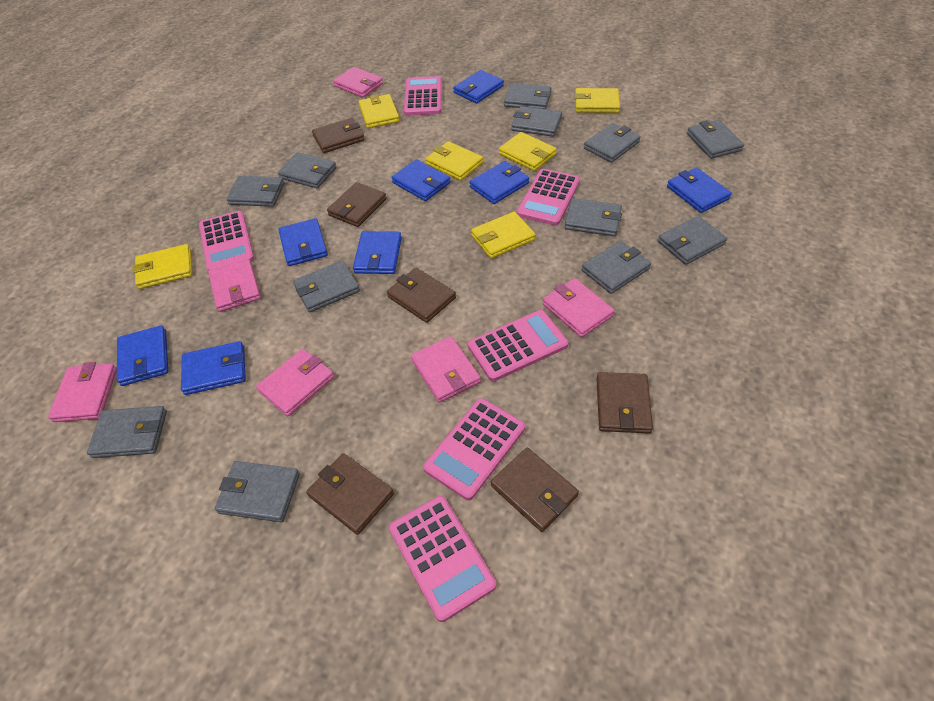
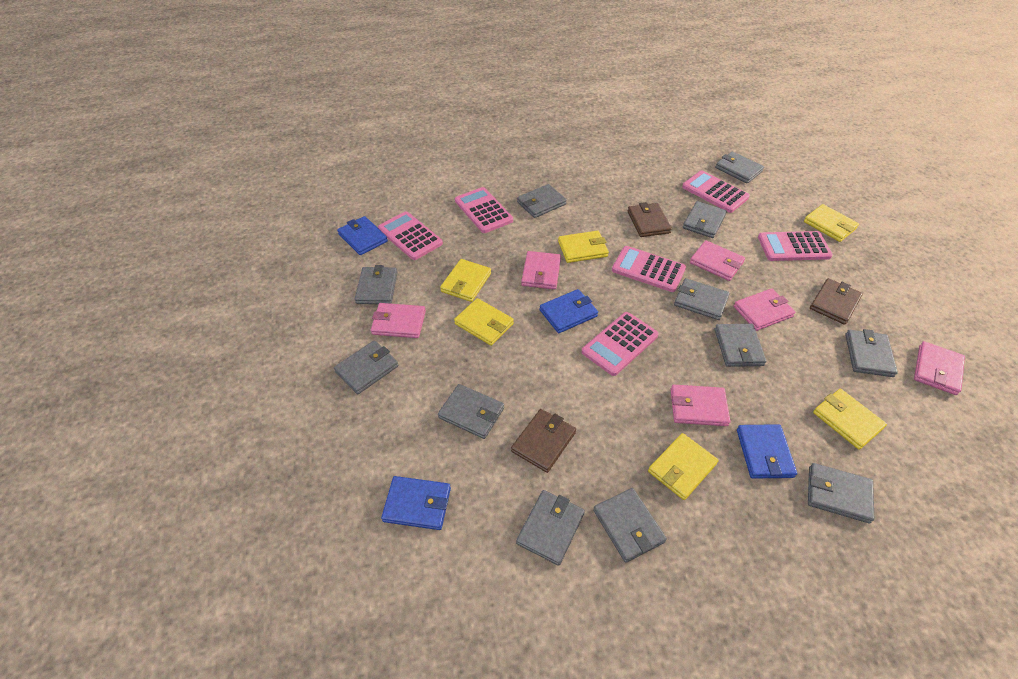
blue wallet: [117,325,168,386] [181,341,246,395] [278,218,328,266] [353,231,402,274] [391,159,451,201] [453,70,504,104] [470,161,530,204] [667,167,732,213] = 8 -> [337,216,388,255] [381,476,451,530] [539,289,598,333] [737,424,797,479] = 4
brown wallet: [306,453,394,535] [312,118,365,153] [327,182,387,227] [387,268,456,323] [491,448,579,532] [596,372,653,433] = 6 -> [511,409,576,473] [628,202,672,237] [810,278,863,325] = 3

